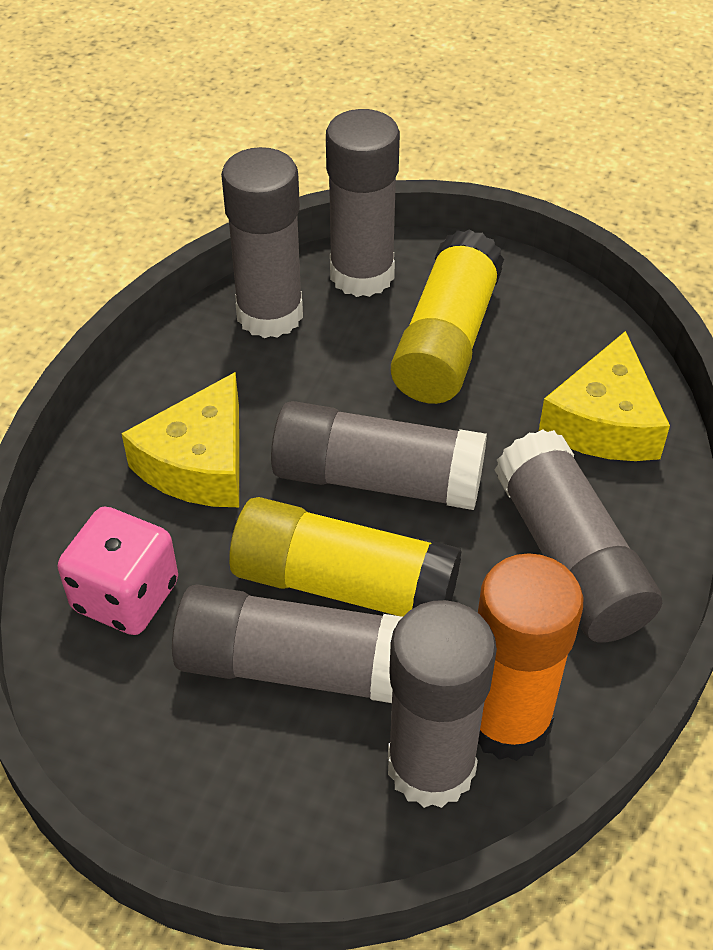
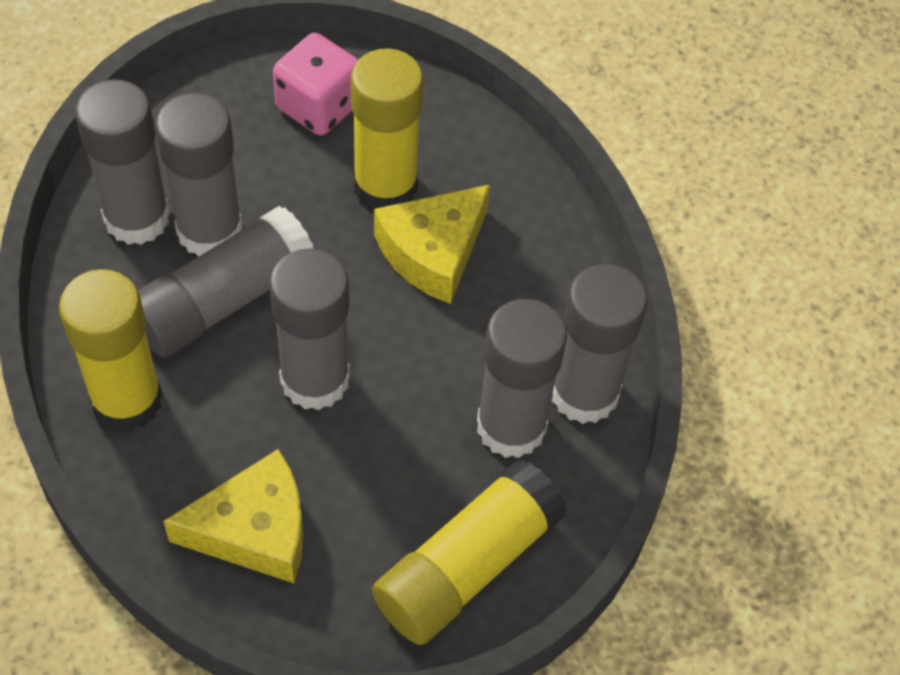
orange glue stick: [478,553,583,761] = 1 -> none = 0
yellow glue stick: [229,497,462,617] [391,229,504,404] = 2 -> [59,269,162,431] [351,48,424,209] [372,459,567,645] = 3

